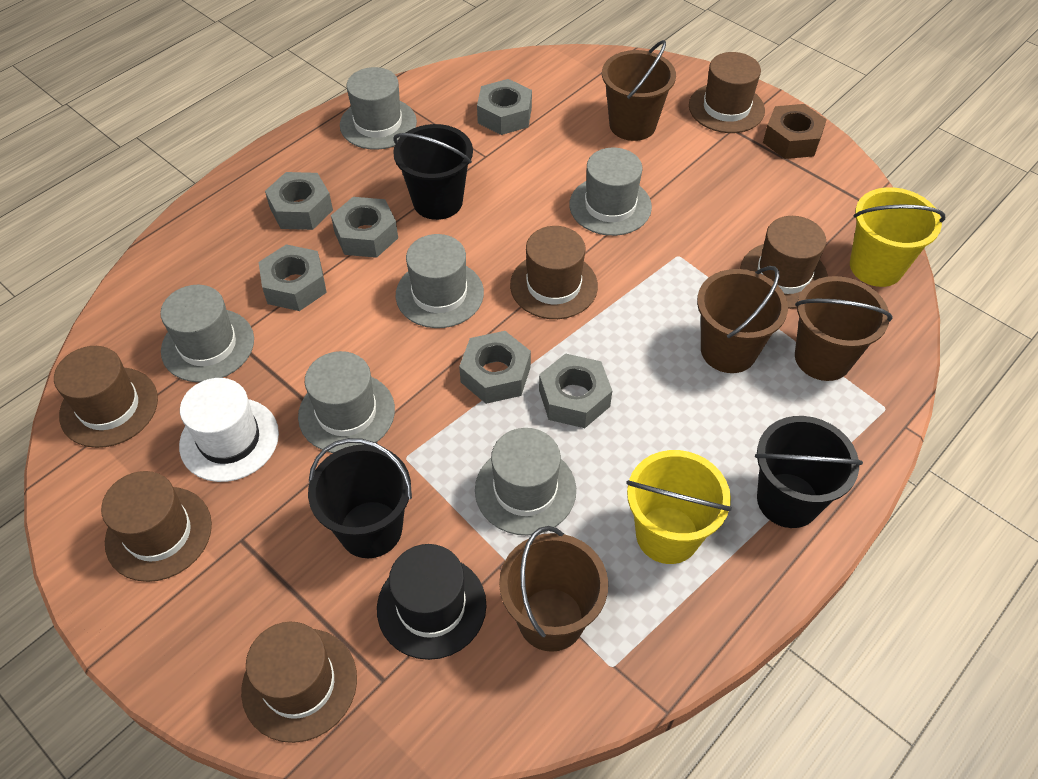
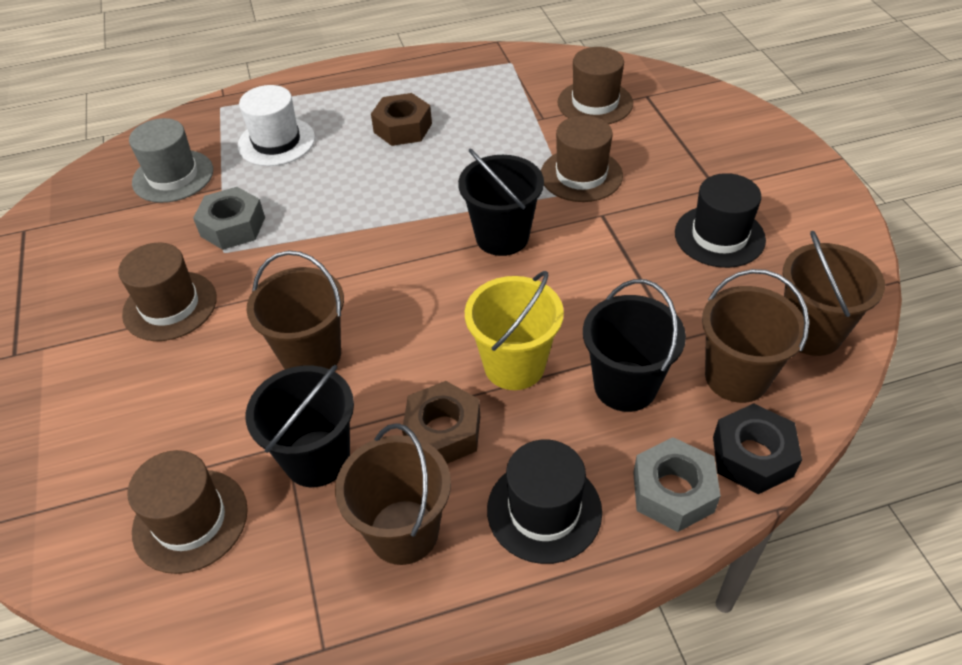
black hat: [377,544,486,660] = 1 -> [487,439,602,564] [675,173,766,268] = 2
black nut: none = 0 -> [713,403,802,494] = 1
brown hat: [54,346,158,448] [101,471,212,582] [241,622,357,743] [510,226,598,319] [689,52,765,133] [740,216,828,309] = 6 -> [118,243,217,341] [128,450,248,574] [541,115,623,202] [558,47,633,124] = 4
brown nut: [763,104,827,159] = 1 -> [371,93,432,146] [402,381,480,464] = 2
grey hat: [160,285,254,382] [298,351,395,453] [340,67,417,150] [396,234,484,328] [475,428,576,535] [569,148,652,236] = 6 -> [129,118,213,203] = 1
grey nut: [258,244,327,311] [265,172,333,230] [331,197,398,258] [459,331,531,404] [477,79,532,135] [539,353,612,428] = 6 -> [193,187,265,250] [633,437,721,532] = 2
yellow bucket: [626,450,732,564] [850,187,945,287] = 2 -> [465,271,564,390] = 1

